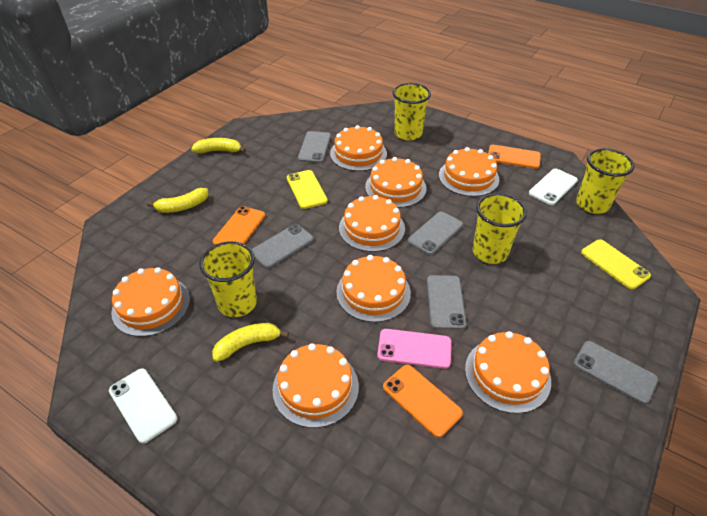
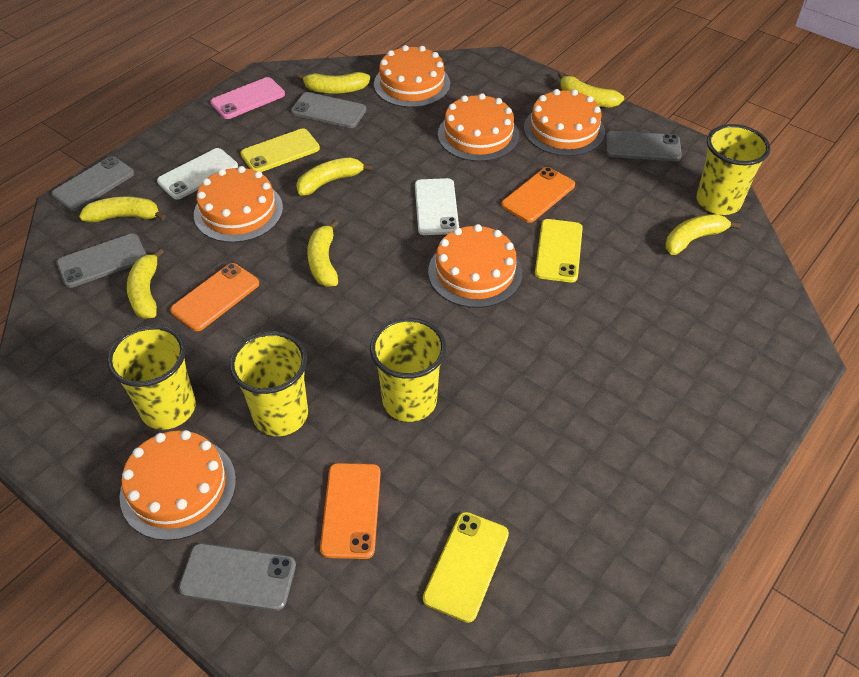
orange cake: [111,267,190,337] [273,343,359,428] [330,125,387,171] [336,255,411,322] [339,195,405,252] [365,157,426,208] [439,147,499,197] [465,331,551,414] = 8 -> [120,430,236,541] [194,166,283,243] [374,45,450,108] [428,224,522,308] [438,93,519,162] [524,89,605,156] = 6
yellow banana: [147,188,208,213] [191,138,246,153] [212,323,289,362] = 3 -> [79,196,166,222] [127,248,164,319] [296,158,373,196] [297,72,370,94] [307,220,338,287] [558,72,624,108] [665,214,741,255] = 7
yellow phone: [287,170,328,209] [581,239,651,289] = 2 -> [240,128,320,172] [423,512,509,623] [535,219,583,283] = 3

